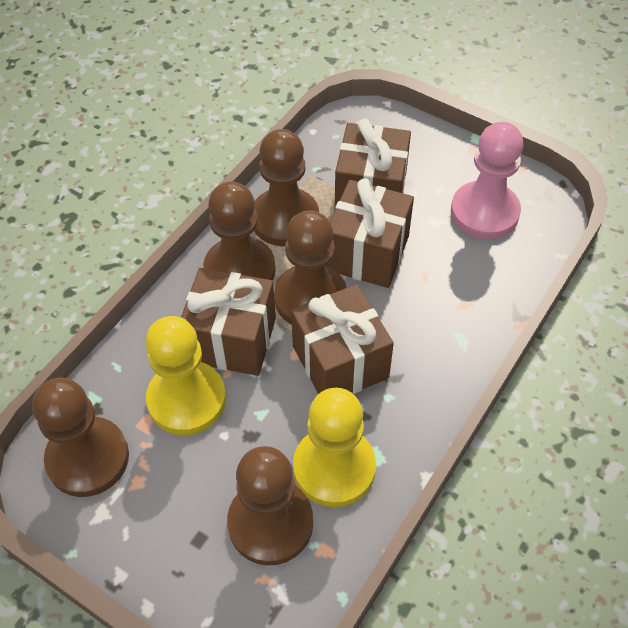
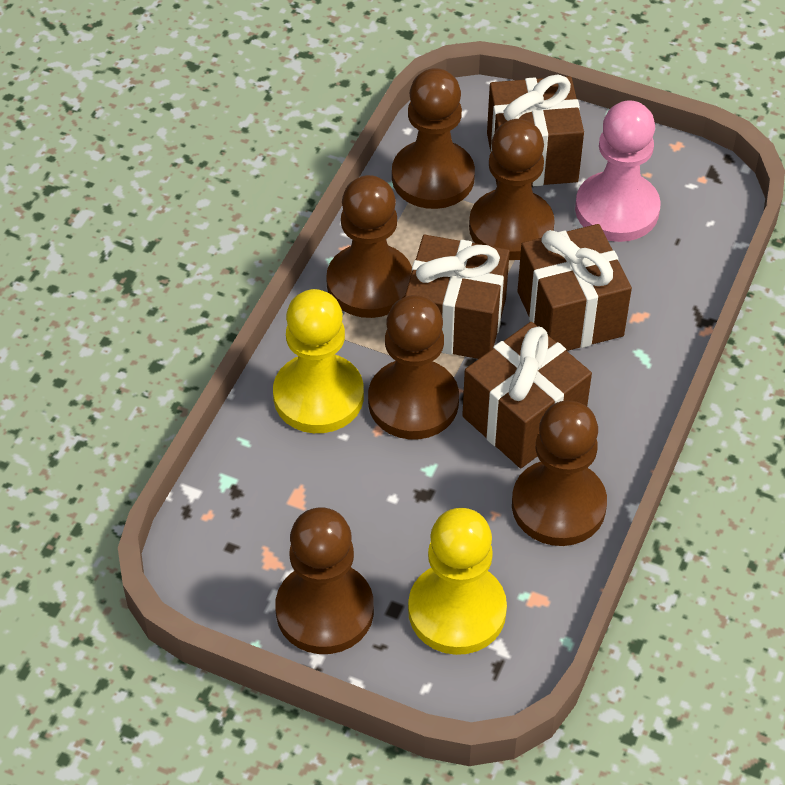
brown pawn: [32,378,129,497] [203,181,276,281] [227,446,313,565] [254,129,319,246] [274,210,347,325] = 5 -> [275,507,374,654] [326,175,412,318] [368,295,459,439] [392,68,475,209] [469,119,555,260] [512,401,607,546] = 6

